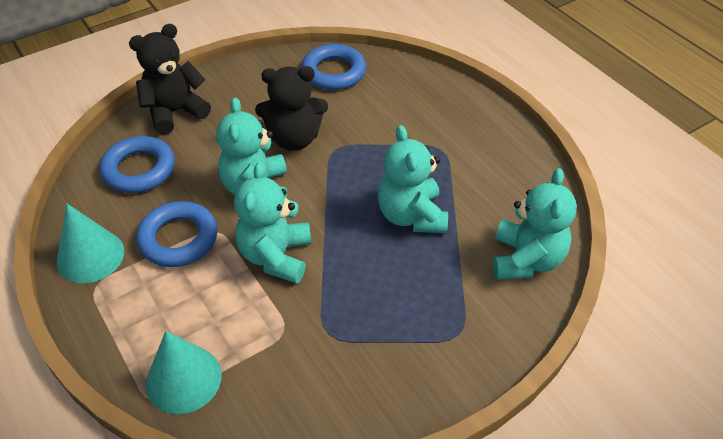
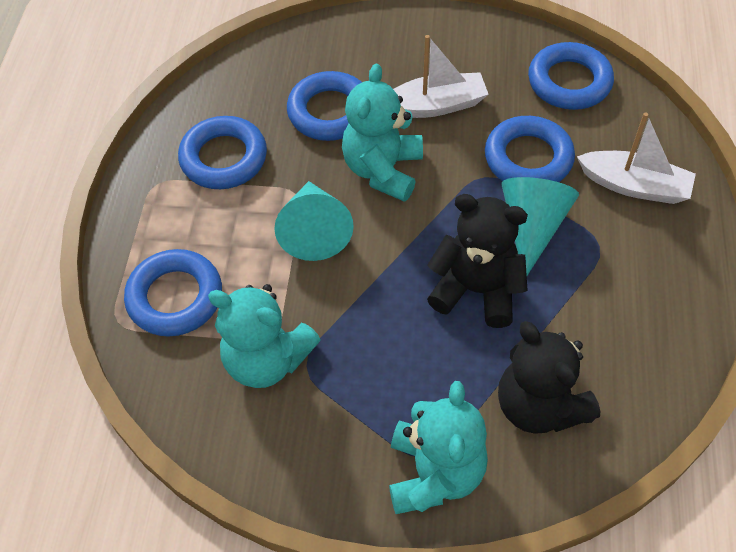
blue ring: [99,136,175,193] [136,201,217,267] [301,44,366,90] = 3 -> [124,249,222,337] [178,116,267,189] [287,71,362,141] [485,116,575,182] [528,42,614,110] = 5
turquoise teddy bear: [216,98,287,198] [234,162,311,284] [378,125,448,233] [493,168,577,280] = 4 -> [208,284,321,388] [342,64,423,202] [389,381,488,514] = 3
white boat: none = 0 -> [393,35,489,118] [577,113,696,204] = 2

